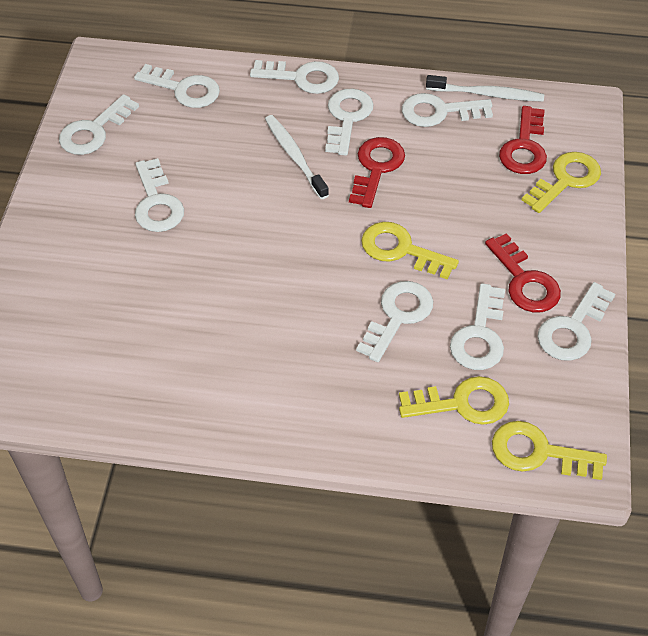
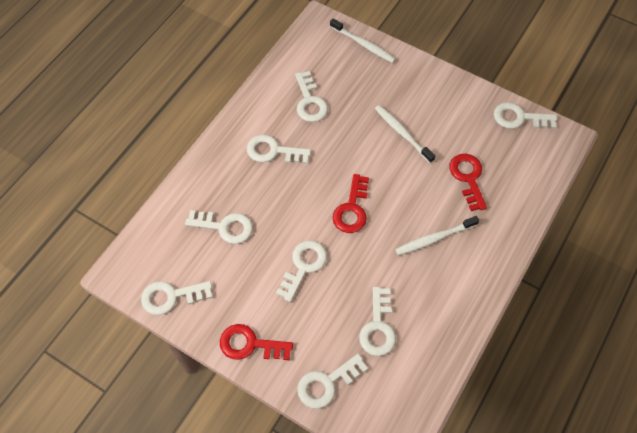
white key: [59,94,139,155] [134,64,220,108] [135,158,184,232] [250,60,339,94] [325,89,374,155] [356,281,433,362] [402,93,493,127] [450,283,505,370] [537,282,615,361] = 9 -> [141,281,212,315] [185,210,253,244] [247,134,311,164] [276,240,327,302] [295,71,328,122] [297,354,368,409] [359,287,396,356] [493,102,557,129] = 8
white toothbrush: [265,115,329,199] [426,75,544,102] = 2 -> [330,18,396,63] [375,105,435,163] [395,216,479,255] = 3
yellow key: [361,222,459,279] [399,376,509,425] [492,421,607,480] [522,152,601,213] = 4 -> none = 0

